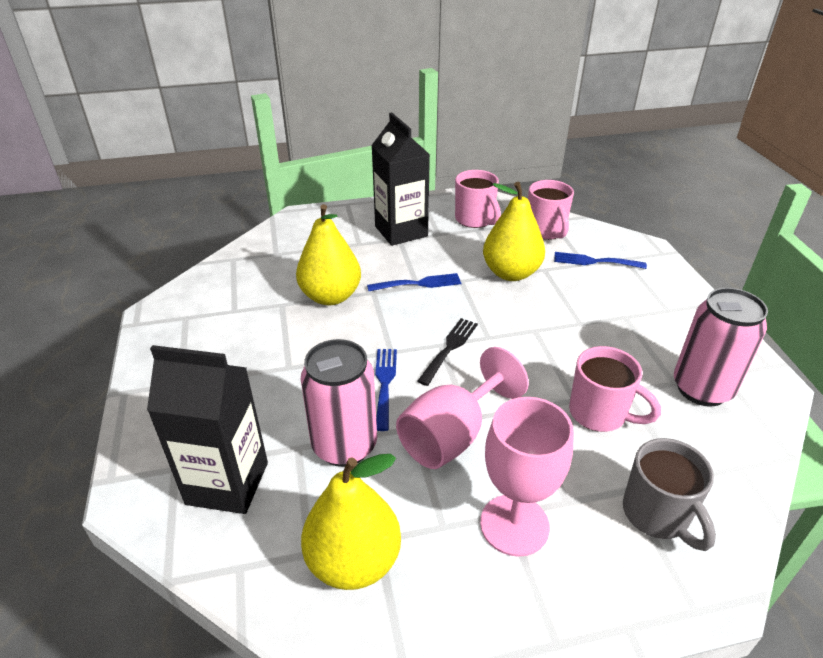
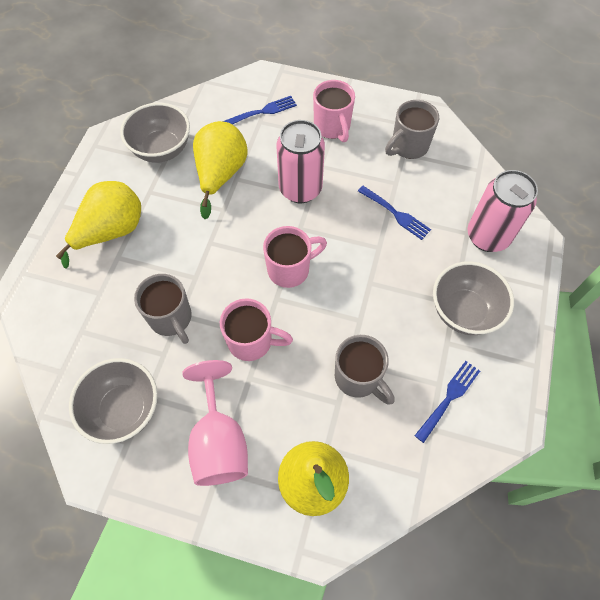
black carton: [147,345,268,514] [371,112,430,246] = 2 -> none = 0
black fork: [417,318,478,386] = 1 -> none = 0
grey bowl: none = 0 -> [69,358,157,444] [120,103,190,163] [433,261,514,335] = 3
grey mug: [623,438,716,551] = 1 -> [134,274,192,344] [335,335,395,405] [385,100,439,159] = 3
pink goblet: [396,347,529,469] [480,397,574,557] = 2 -> [182,360,248,486] = 1

